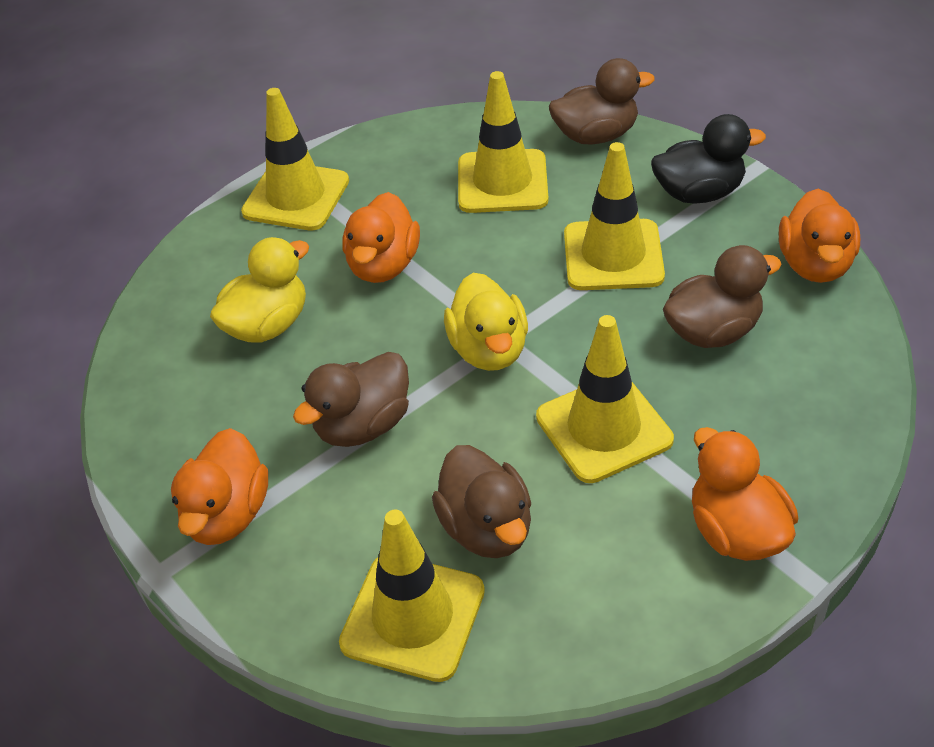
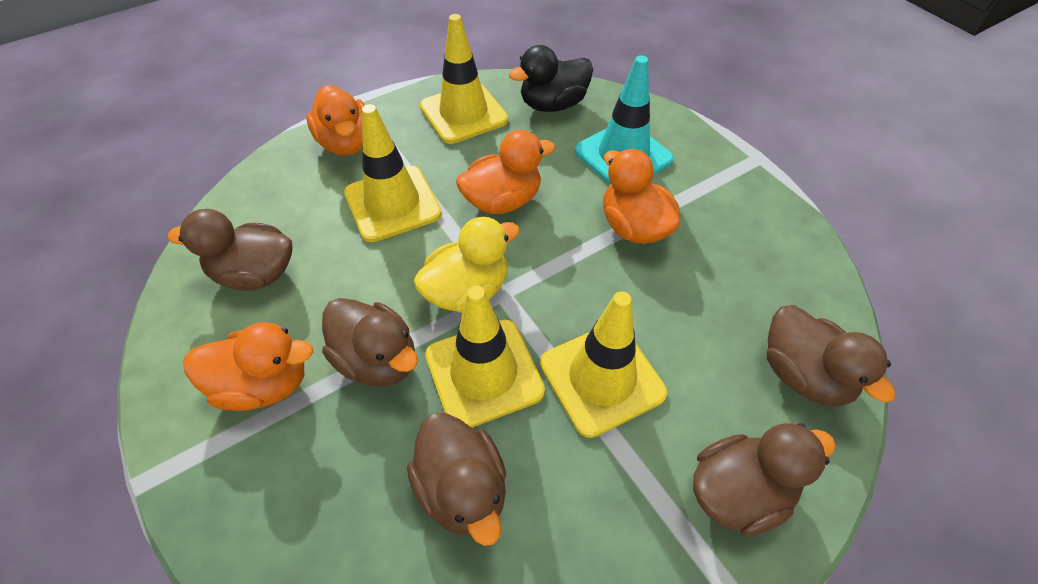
brown duck: [293,352,409,447] [432,445,531,558] [549,58,655,144] [663,245,782,348] = 4 -> [168,209,293,291] [322,298,418,387] [407,413,506,546] [693,423,836,537] [767,305,896,407] = 5
turquoise traffic cone: none = 0 -> [575,55,674,185] = 1
yellow duck: [210,237,309,342] [444,273,528,371] = 2 -> [414,217,520,313] = 1
yellow traffic cone: [241,88,349,230] [339,510,485,682] [458,71,548,213] [536,315,674,483] [564,142,665,290] = 5 -> [344,104,442,242] [420,14,508,144] [425,286,545,428] [540,291,667,438] = 4

